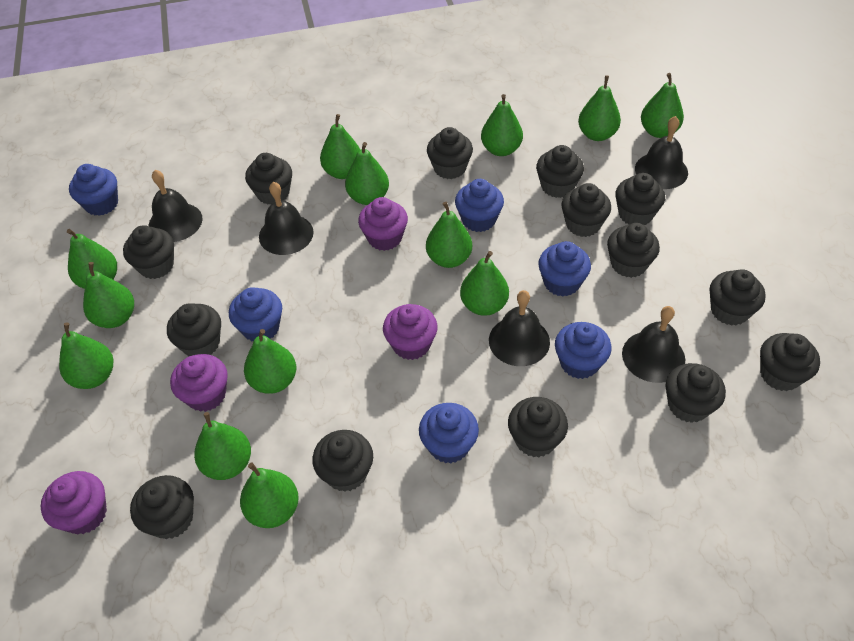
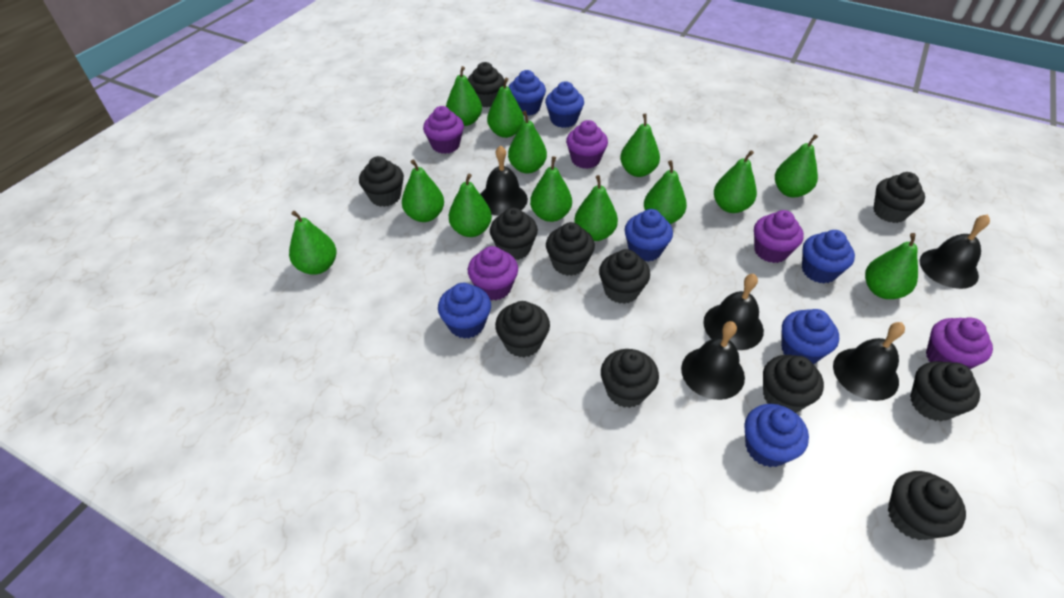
black cupcake: [123,225,174,279] [130,475,194,539] [167,303,221,356] [245,153,292,205] [312,430,373,492] [427,127,473,179] [508,397,568,457] [536,145,584,198] [561,183,611,237] [607,223,660,278] [615,173,665,225] [665,363,726,423] [710,269,766,326] [760,333,820,391] = 14 -> [359,156,404,207] [468,62,504,107] [490,207,538,260] [495,301,550,357] [546,222,595,276] [599,249,650,304] [601,349,659,408] [763,355,824,413] [873,172,925,223] [888,471,966,540] [910,361,980,421] = 11
blue cupcake: [69,164,118,216] [229,287,282,342] [419,403,479,464] [455,179,504,232] [538,241,591,297] [555,322,612,379] = 6 -> [438,283,491,339] [509,70,546,116] [545,81,584,128] [625,209,673,262] [744,404,809,467] [781,309,839,364] [802,230,855,283] = 7
purple cupcake: [41,471,107,534] [170,354,228,412] [358,197,408,251] [383,304,438,360] = 4 -> [423,106,464,154] [468,246,518,301] [566,120,608,169] [754,210,804,263] [926,317,993,369] = 5

